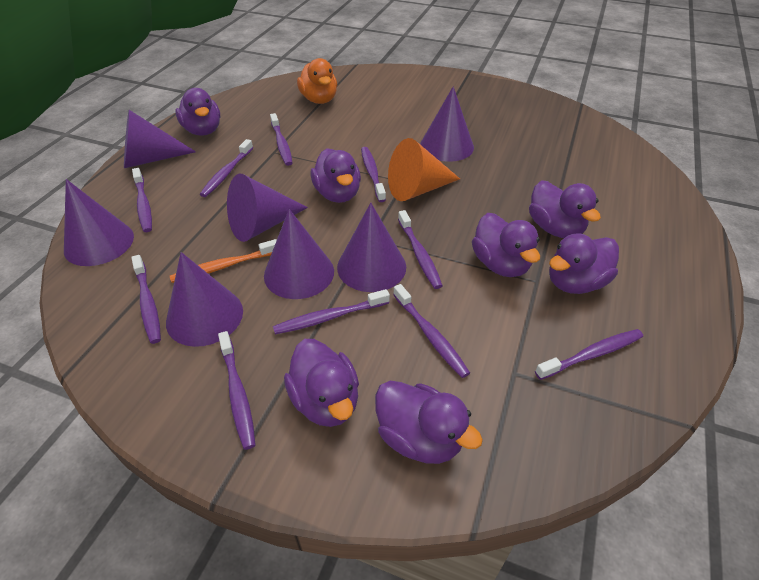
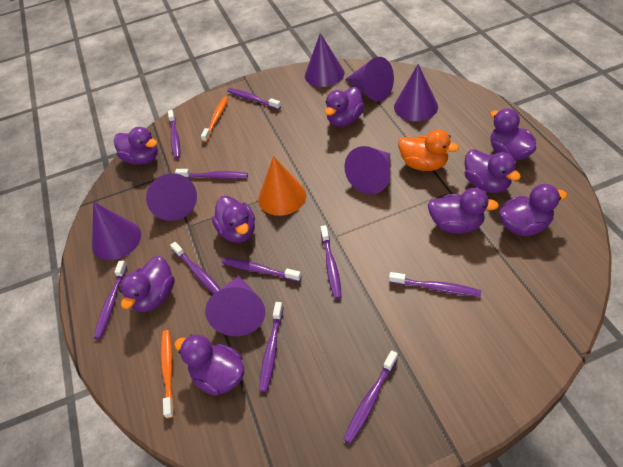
orange toothbrush: [170,239,277,283] = 1 -> [161,330,174,419] [201,97,228,142] = 2
purple duck: [175,88,220,136] [284,339,359,427] [310,148,361,203] [375,381,483,464] [472,213,540,277] [529,180,601,238] [549,233,619,294] = 7 -> [114,127,158,165] [120,256,175,312] [174,334,244,396] [212,196,255,243] [325,87,365,127] [428,188,499,233] [464,149,521,193] [490,108,536,161] [499,184,567,236] = 9

